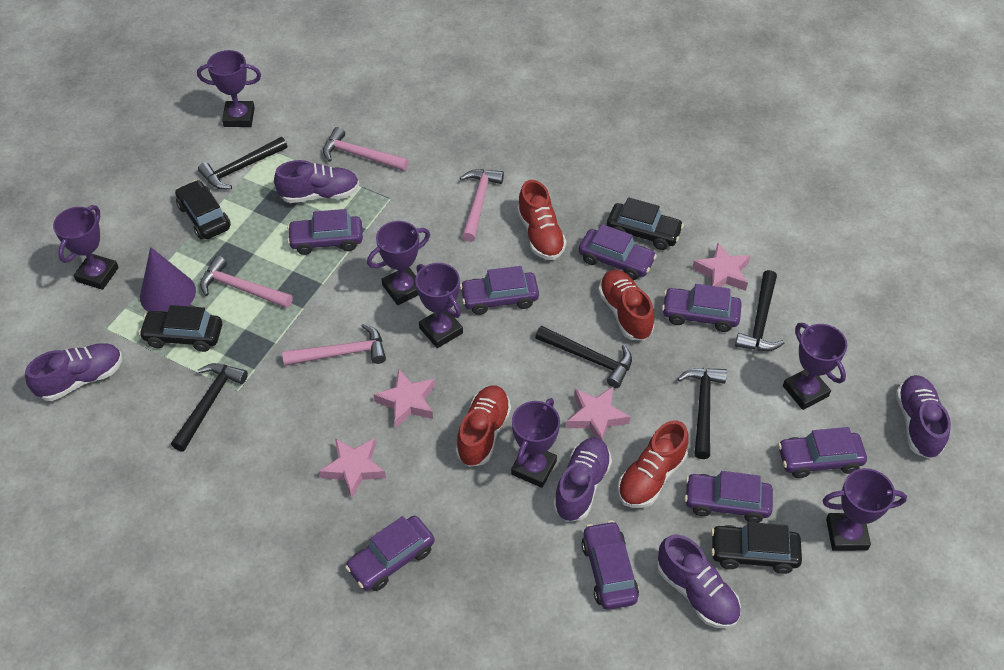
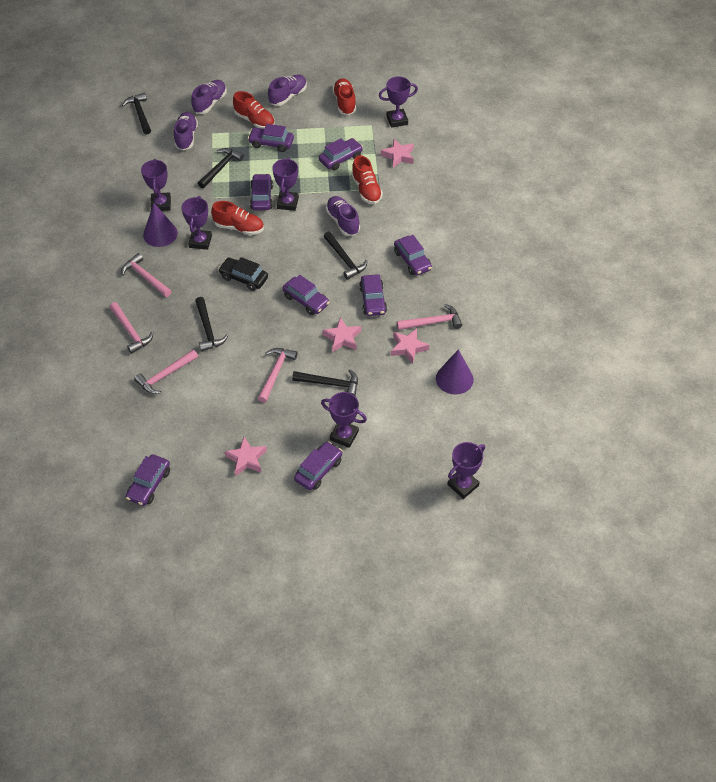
black car: [139,305,222,352] [175,180,231,239] [607,197,684,250] [711,522,802,574] = 4 -> [218,257,268,291] = 1
pink hammer: [200,256,293,308] [282,324,386,366] [323,127,409,171] [460,169,504,242] = 4 -> [109,302,154,354] [121,253,171,297] [134,350,198,394] [258,348,297,403] [397,304,462,330] = 5
purple cone: [140,247,196,312] = 1 -> [143,203,178,247] [436,349,474,395] = 2
purple shoe: [25,343,122,401] [274,160,359,203] [553,438,612,522] [657,534,741,629] [896,375,951,459] = 5 -> [174,112,198,150] [191,80,227,114] [268,75,307,106] [326,196,360,236] = 4
purple trophy: [53,205,119,290] [197,50,261,127] [367,221,430,305] [415,263,463,348] [511,398,560,488] [783,323,847,410] [822,468,907,551] = 7 -> [141,159,171,211] [181,196,212,250] [272,158,299,211] [321,392,367,448] [379,76,418,128] [447,442,485,499] = 6

